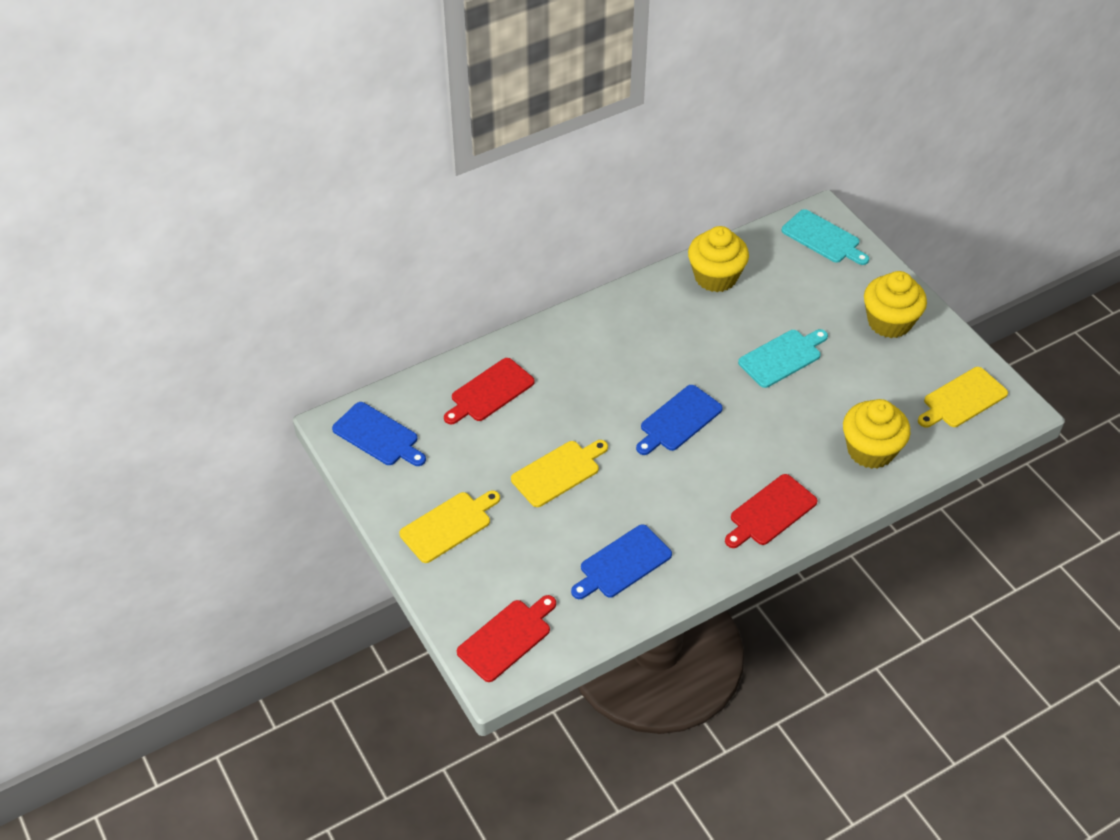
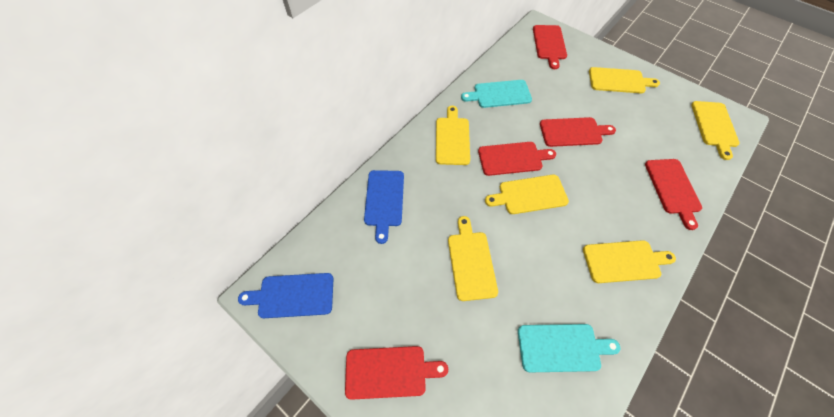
blue cutting board: [332,402,426,466] [571,524,672,599] [636,385,723,455] = 3 -> [238,273,333,318] [364,170,404,244] = 2
red cutting board: [444,358,535,424] [457,595,556,682] [725,474,818,548] = 3 -> [345,346,448,400] [478,142,556,176] [533,25,567,69] [540,117,616,147] [645,159,702,230] = 5
yellow cupcake: [688,226,749,292] [843,399,911,469] [864,271,927,338] = 3 -> none = 0
yellow cutting board: [399,490,500,563] [511,440,608,507] [918,367,1008,428] = 3 -> [436,106,470,165] [448,216,498,301] [485,175,569,214] [583,240,676,283] [589,67,660,93] [691,101,740,160] = 6

